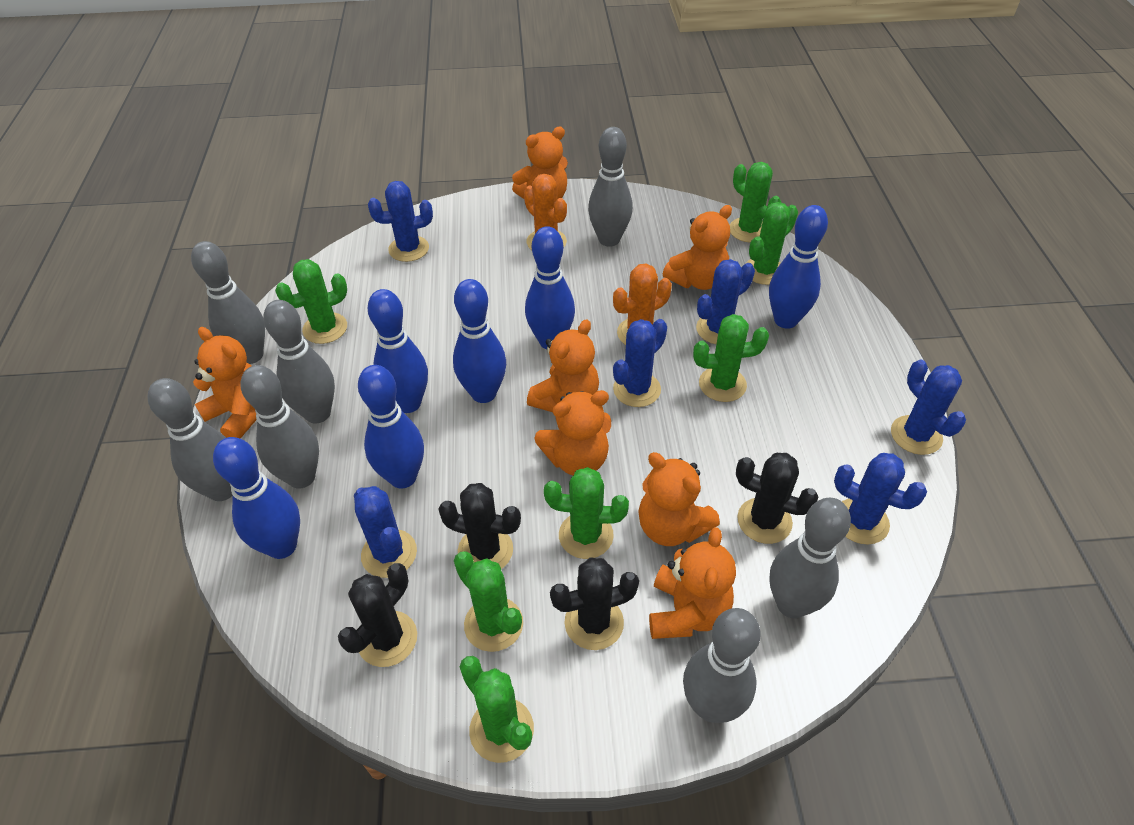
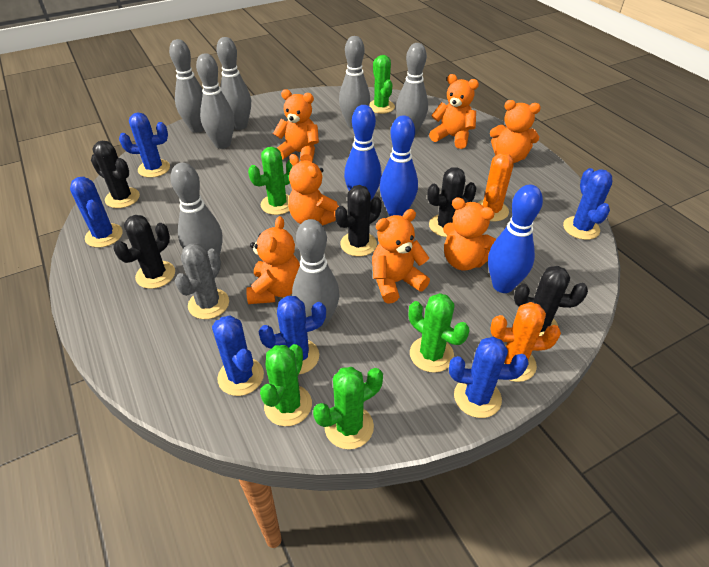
black cactus: [338,563,417,667] [438,483,521,569] [550,557,639,650] [736,453,819,544] = 4 -> [91,141,140,208] [113,215,175,289] [335,185,382,257] [427,167,476,237] [514,266,588,336] = 5
blue bowling pin: [213,437,300,559] [358,365,424,489] [367,289,428,413] [453,279,506,403] [525,226,575,349] [769,205,828,329] = 6 -> [344,105,382,200] [380,115,418,216] [488,185,543,293] = 3
green cactus: [275,259,347,344] [454,551,523,652] [460,656,534,763] [544,467,629,559] [693,314,769,402] [730,162,781,242] [745,202,798,285] = 7 -> [248,147,293,215] [260,344,312,426] [313,367,383,449] [369,55,395,114] [409,293,469,373] = 5
grey cactus: none = 0 -> [175,244,229,319] = 1

